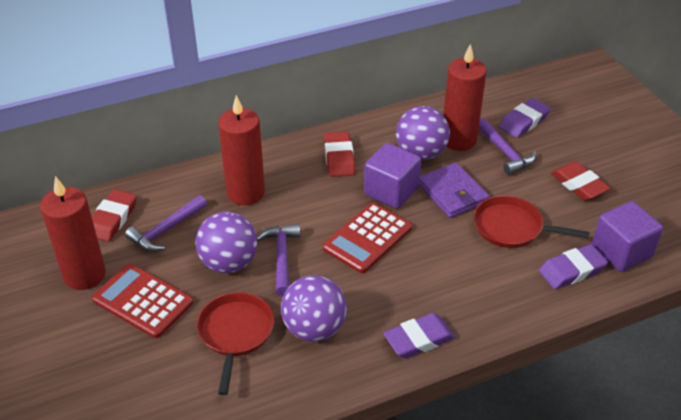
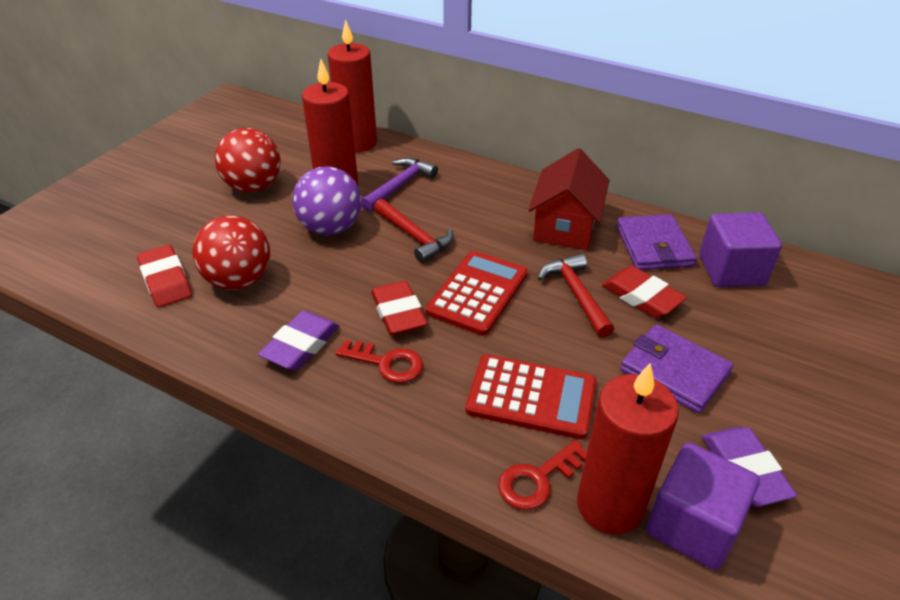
purple ball: [195,212,257,273] [281,275,347,342] [396,106,450,160] = 3 -> [292,166,361,236] = 1
purple eraser: [383,313,455,358] [499,98,551,138] [539,244,608,289] = 3 -> [258,311,339,370] [702,427,797,507] = 2
purple hammer: [125,195,207,252] [257,224,301,296] [479,118,536,175] = 3 -> [361,158,438,212] = 1
purple wallet: [419,162,490,218] = 1 -> [616,214,697,270] [620,324,733,413] = 2
red ball: none = 0 -> [192,216,270,290] [215,128,281,192] = 2
red hammer: none = 0 -> [374,199,453,263] [538,253,614,338] = 2
red house: none = 0 -> [528,148,610,250] = 1
red key: none = 0 -> [336,340,423,383] [498,440,587,510] = 2
red pan: [197,292,274,395] [473,195,590,248] = 2 -> none = 0

